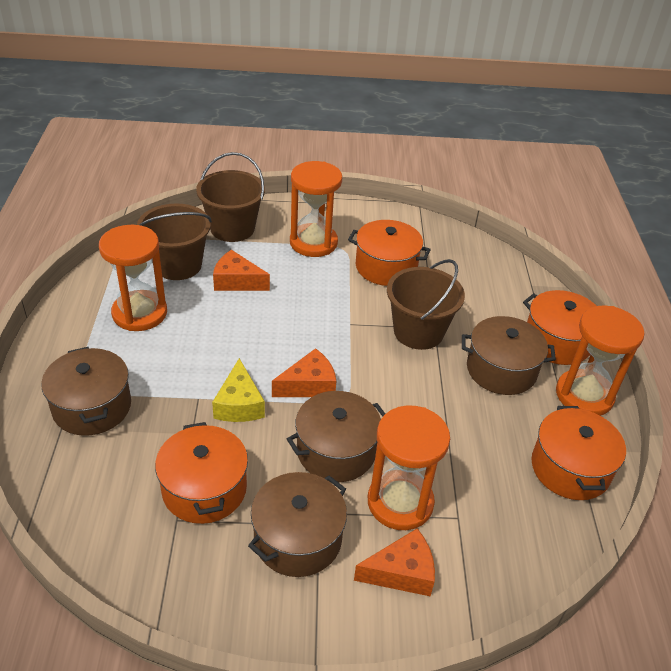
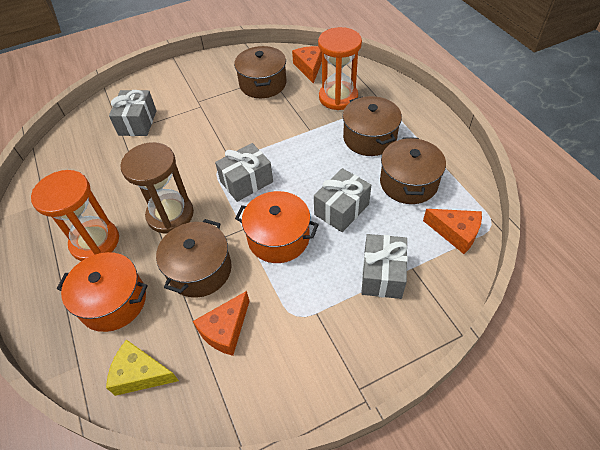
brown bucket: [137,203,212,280] [196,152,265,242] [387,259,465,350] = 3 -> none = 0
brown hourglass: none = 0 -> [120,142,194,233] = 1
grey gift: none = 0 -> [109,90,157,136] [215,143,273,202] [314,168,371,232] [361,234,408,299] = 4
orange hourglass: [99,225,167,331] [290,161,342,257] [368,405,450,530] [556,305,645,416] = 4 -> [31,170,119,261] [318,27,362,110] = 2
orange pot: [155,422,248,524] [348,220,431,286] [523,290,596,365] [531,406,626,500] = 4 -> [57,252,148,332] [235,191,319,263] = 2

